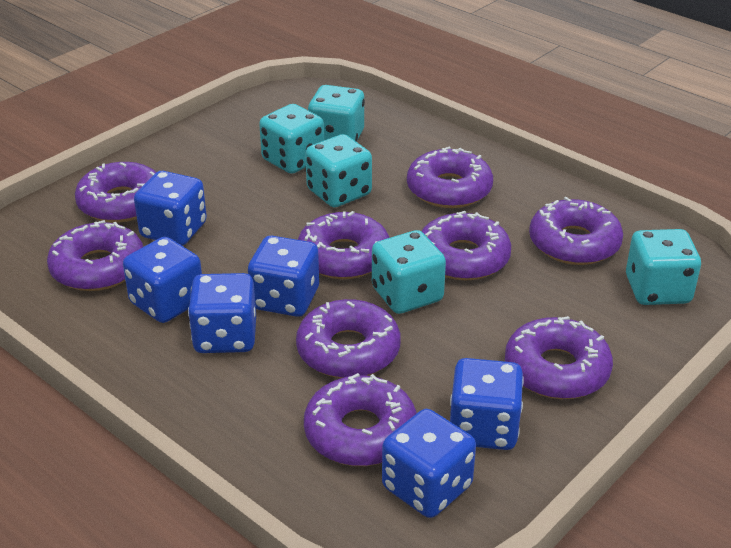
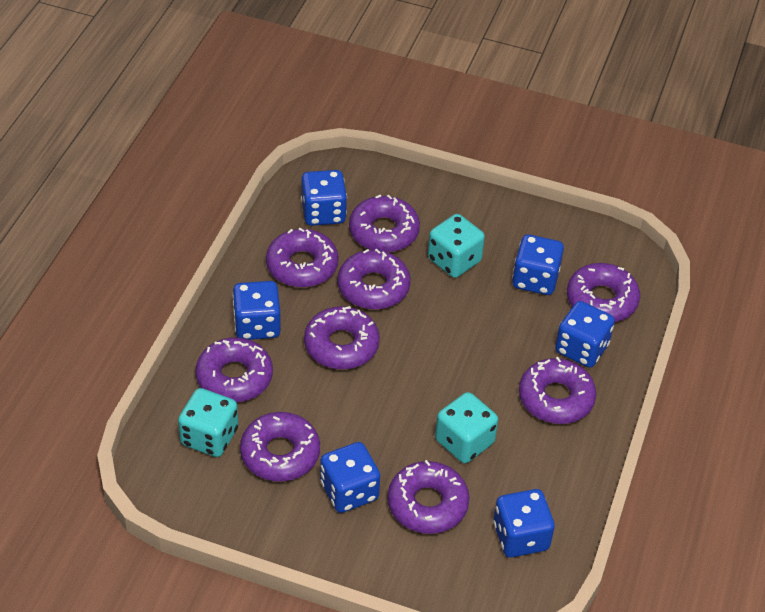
turquoise dice: [259,104,324,174] [305,134,372,207] [308,85,365,142] [372,230,446,314] [626,229,701,305] = 5 -> [178,388,238,457] [428,214,485,278] [435,392,498,463] = 3

